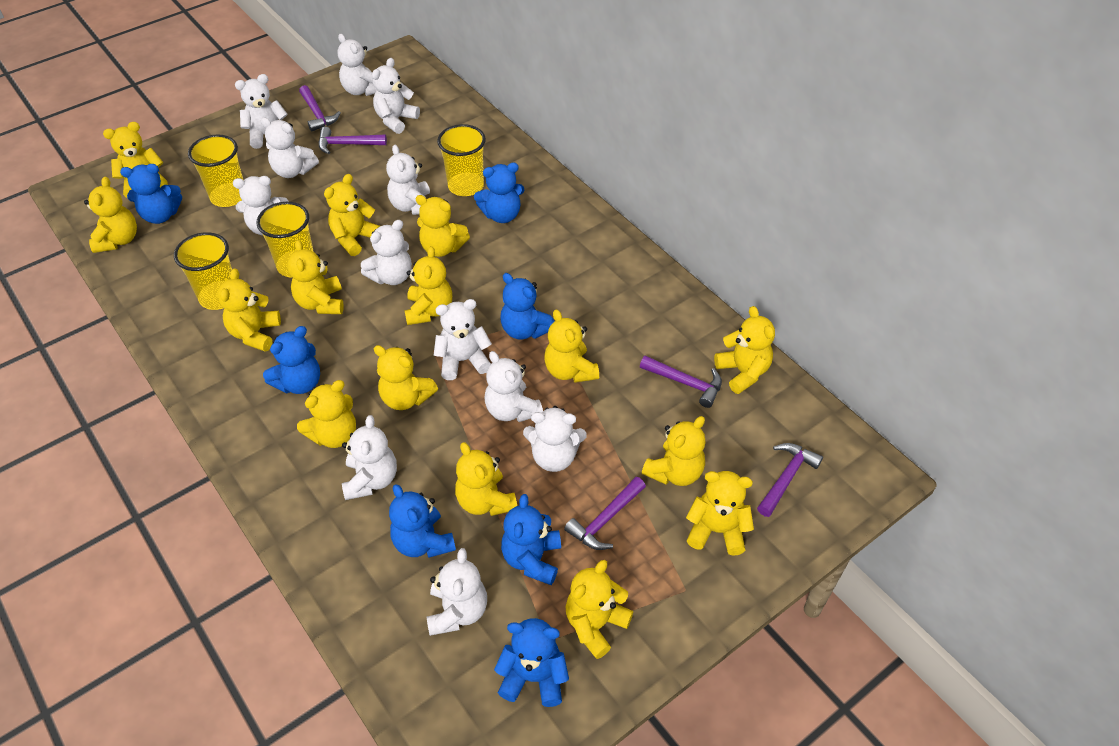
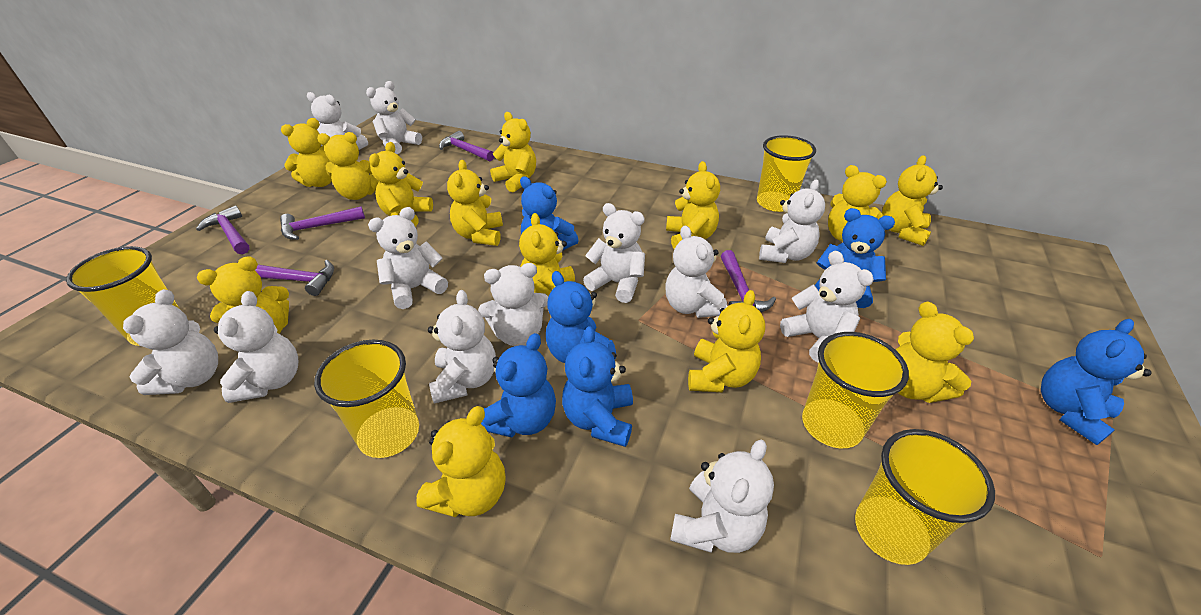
blue teddy bear: [120,164,182,224] [263,326,320,394] [389,484,456,558] [474,163,524,223] [494,618,569,707] [500,273,555,340] [501,494,561,585] = 7 -> [481,333,556,437] [520,176,579,250] [546,271,616,363] [562,326,633,447] [815,208,895,308] [1041,319,1152,445] = 6
yellow cup: [174,232,232,310] [188,135,243,207] [257,202,314,278] [437,124,486,196] = 4 -> [66,246,180,346] [314,340,419,458] [757,135,816,212] [802,332,909,448] [855,429,995,565] = 5
yellow teddy bear: [84,177,137,253] [103,122,168,198] [217,269,281,352] [287,240,344,314] [297,380,356,448] [324,174,380,256] [374,345,438,410] [404,246,452,325] [416,195,470,257] [455,442,517,516] [544,309,599,383] [566,560,633,659] [642,416,706,486] [686,471,754,556] [714,306,775,394] = 15 -> [197,256,289,334] [281,118,332,187] [317,132,379,200] [369,142,433,227] [416,406,505,517] [447,160,503,246] [490,112,536,192] [519,213,575,306] [666,161,720,249] [688,290,765,392] [828,165,887,242] [882,155,943,246] [895,301,974,403] = 13

